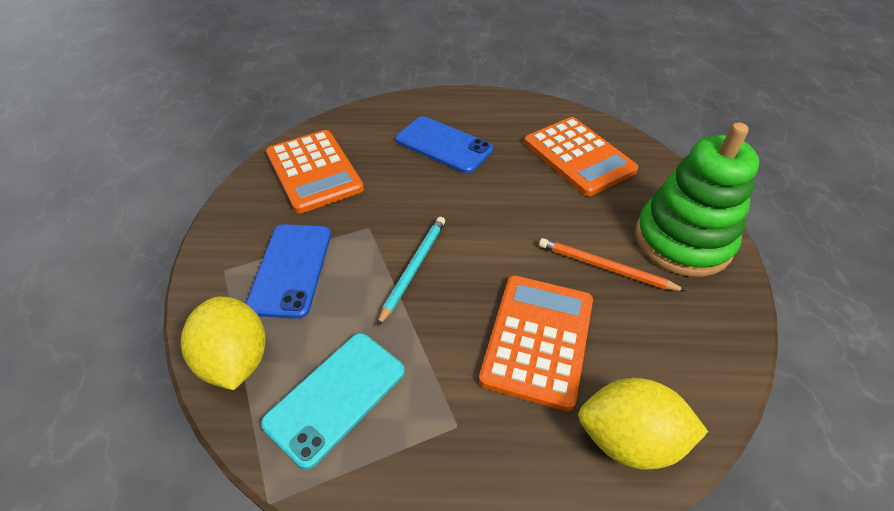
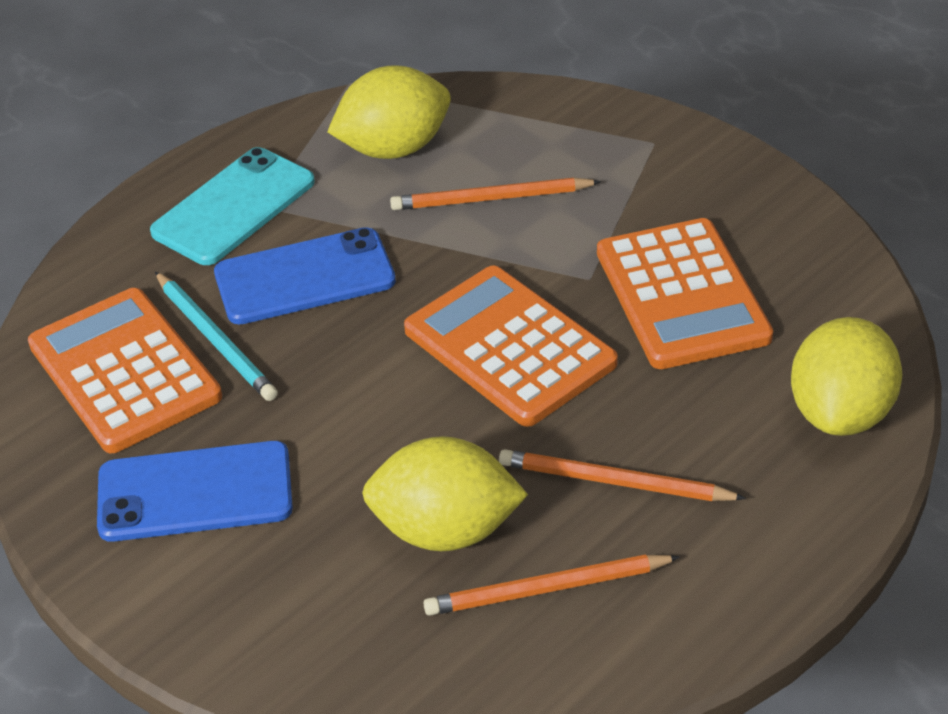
green stacking toy: [635,122,759,277] = 1 -> none = 0
orange pencil: [539,238,686,291] = 1 -> [390,178,601,210] [423,554,680,616] [499,449,746,501] = 3
yellow lemon: [181,296,266,390] [578,378,708,470] = 2 -> [327,65,451,159] [362,436,528,551] [791,317,902,436] = 3

